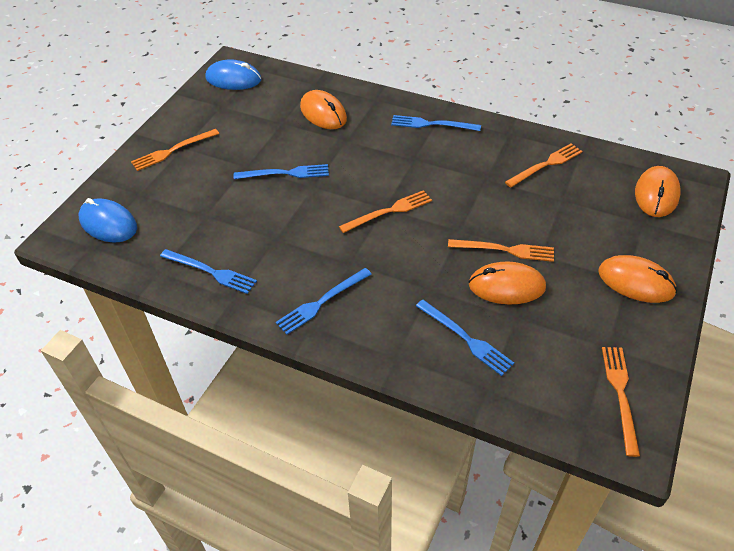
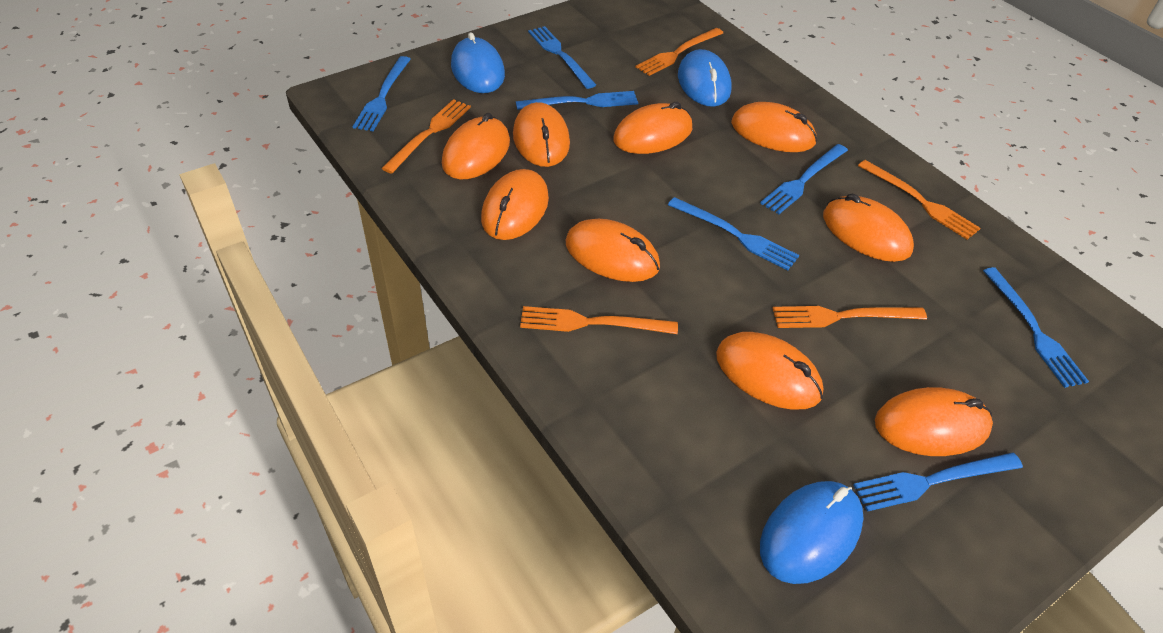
blue fork: [160,249,257,294] [234,164,329,179] [276,268,372,335] [391,115,481,131] [416,300,514,376] = 5 -> [352,56,411,131] [516,91,638,110] [528,26,596,89] [668,197,799,270] [760,144,848,214] [853,452,1023,512] [983,267,1089,388] = 7
blue mouse: [79,198,137,243] [205,59,261,90] = 2 -> [451,32,505,93] [678,49,731,107] [760,481,864,584] = 3
orange mouse: [300,90,347,129] [469,262,546,304] [598,255,677,303] [635,166,681,217] = 4 -> [442,113,510,180] [481,169,549,240] [513,102,570,167] [566,219,660,282] [613,102,692,154] [716,332,823,410] [731,102,817,152] [823,193,914,262] [875,387,993,456] = 9

